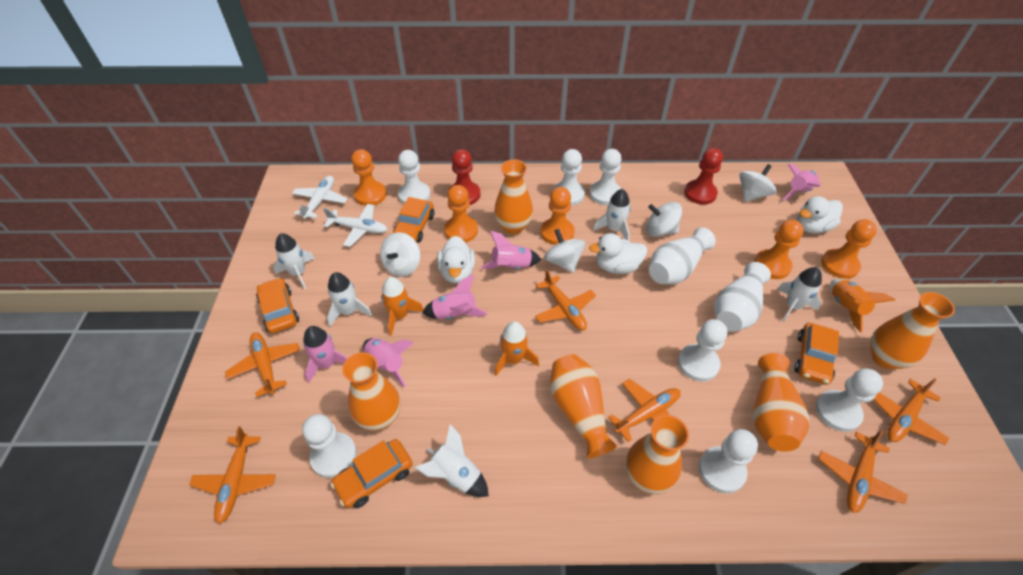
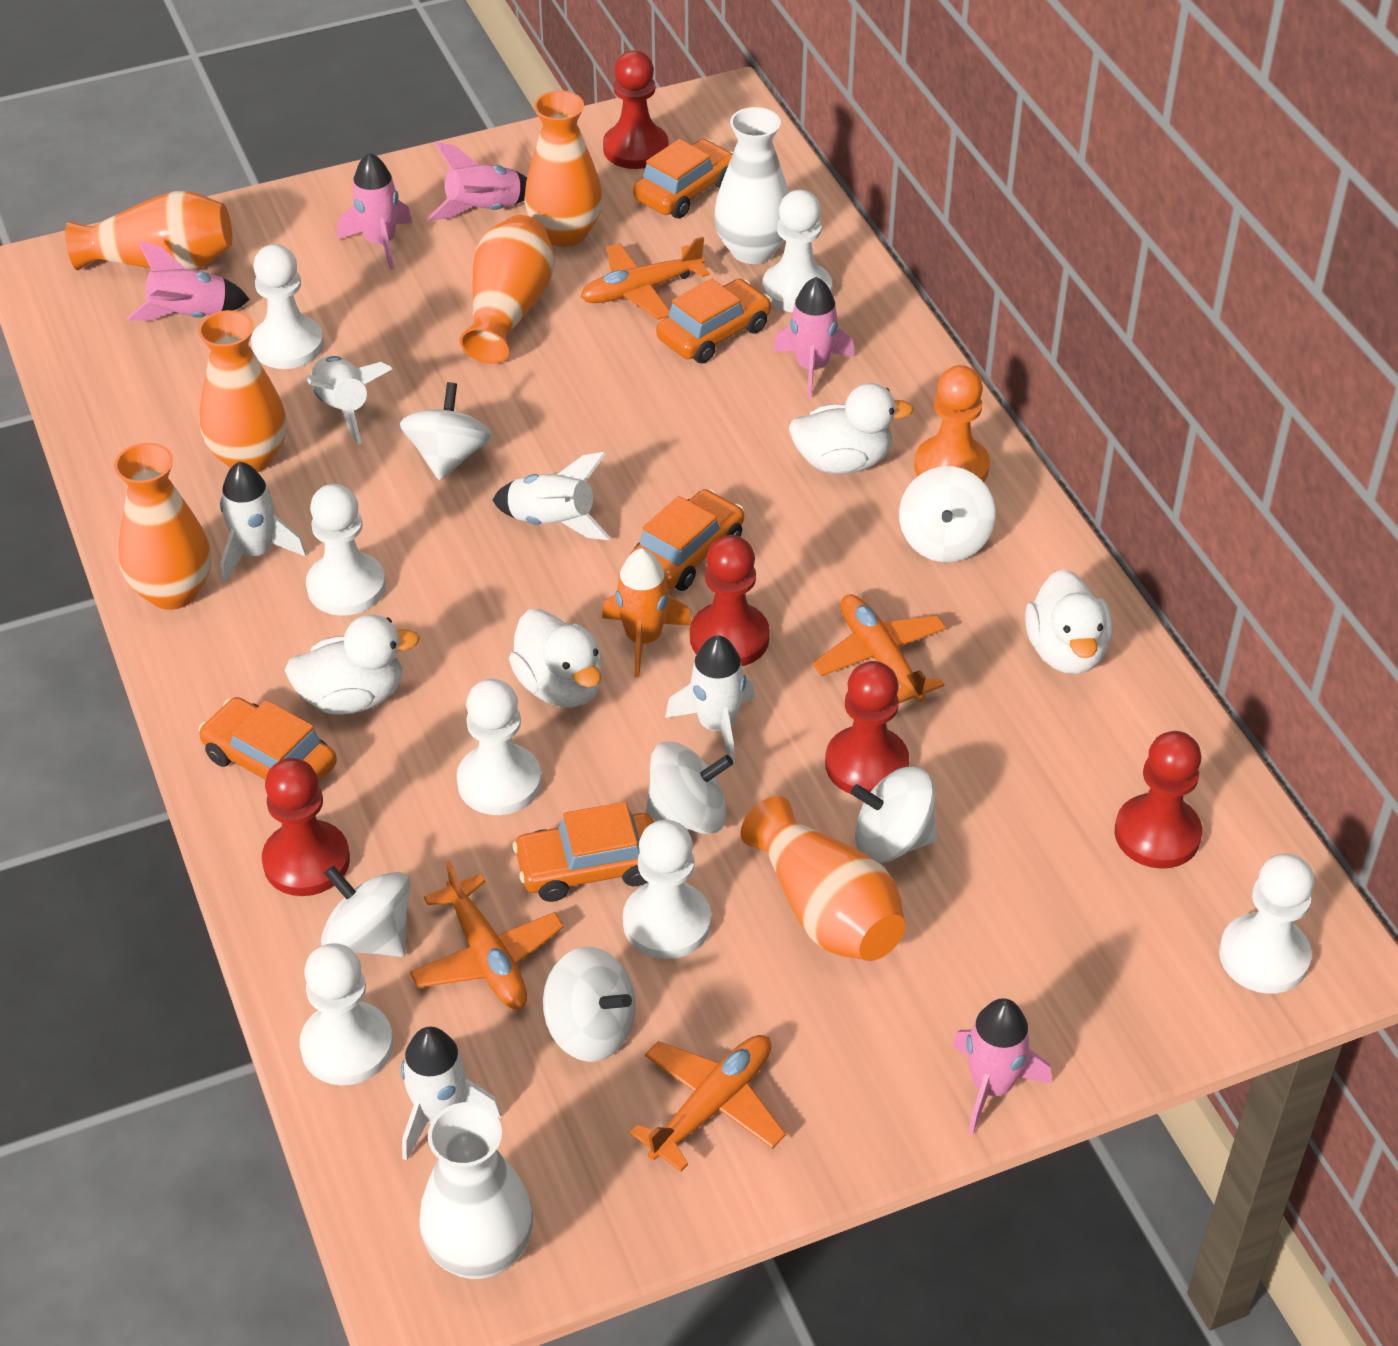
orange car: [256,277,299,333] [331,439,413,508] [393,197,434,243] [795,323,839,385] = 4 -> [199,697,337,783] [513,802,654,902] [629,489,744,591] [633,139,733,218] [656,278,772,363] = 5
orange pawn: [351,149,387,206] [444,185,478,243] [541,187,575,245] [754,220,804,279] [821,219,877,279] = 5 -> [914,365,990,482] = 1
orange plane: [189,426,276,524] [225,332,300,397] [535,269,596,330] [608,379,681,442] [818,430,908,513] [873,378,949,445] = 6 -> [410,860,564,1009] [580,237,710,320] [630,1035,786,1172] [813,594,946,703] = 4
orange rocket: [381,277,424,336] [495,321,539,376] [830,279,895,333] = 3 -> [602,548,691,677] = 1
red pawn: [449,149,480,205] [684,148,723,205] = 2 -> [262,758,350,896] [603,50,668,169] [690,535,770,666] [825,661,909,794] [1115,731,1202,869] = 5
white duck: [437,236,475,283] [589,233,647,274] [797,196,843,234] = 3 -> [285,615,420,715] [509,609,603,708] [789,383,914,474] [1025,569,1112,674] = 4
white plane: [292,176,347,219] [323,204,388,247] = 2 -> none = 0
white spinning top: [380,232,420,277] [544,229,586,273] [646,202,682,237] [739,164,777,202] = 4 -> [321,865,410,957] [400,382,492,480] [543,947,636,1062] [645,741,733,834] [851,767,937,863] [899,466,996,562] = 6

